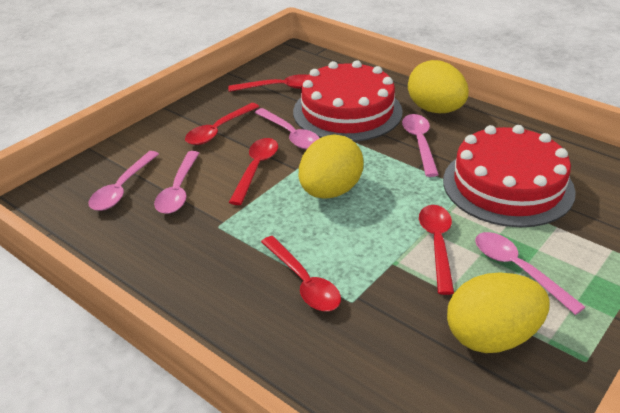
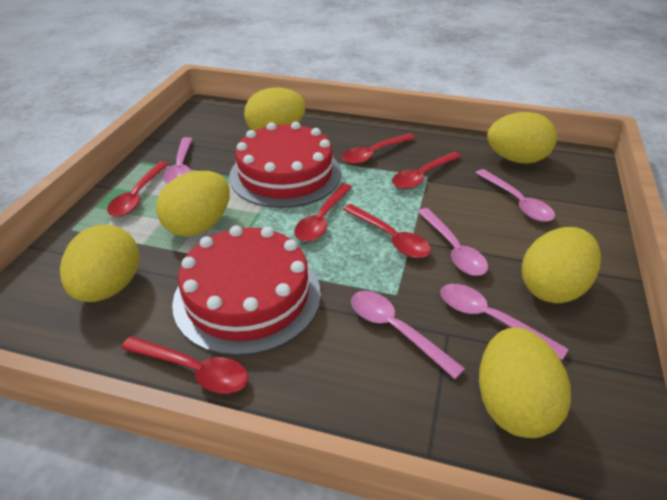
red spoon: [185,103,259,145] [228,74,307,92] [229,138,278,205] [261,236,341,311] [419,205,454,295] = 5 -> [107,162,169,216] [121,336,248,394] [294,183,352,242] [342,133,415,164] [343,204,431,258] [392,152,461,189] = 6
yellow egg: [299,134,364,199] [408,60,469,113] [447,272,550,353] = 3 -> [60,224,140,302] [156,171,230,237] [244,87,306,131] [479,327,571,438] [487,112,557,164] [522,227,601,303] = 6

